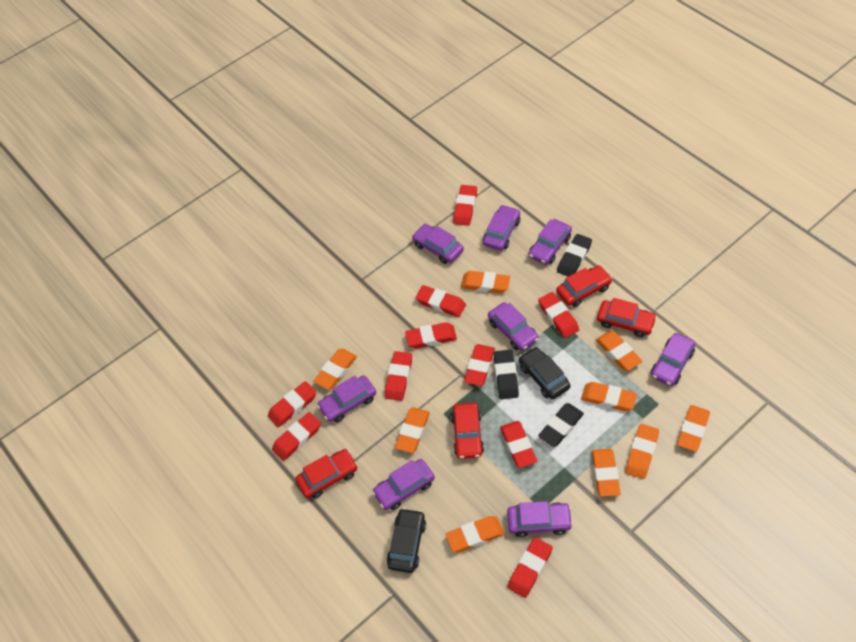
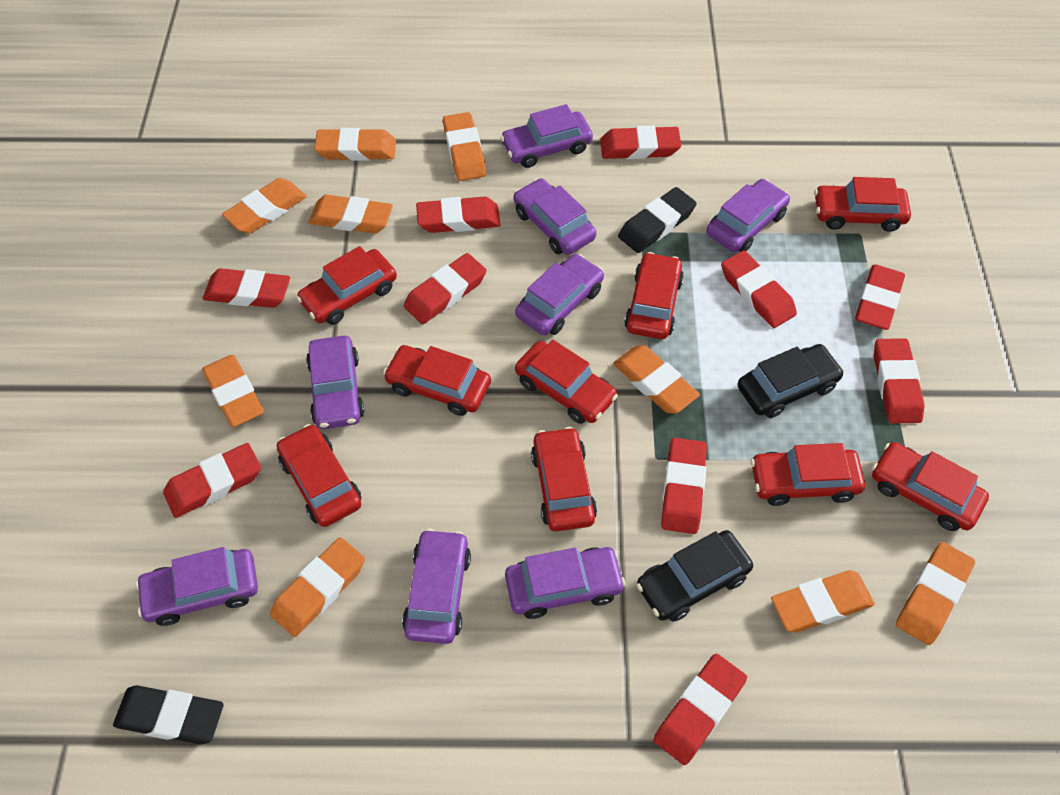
black eraser: [494,350,519,399] [538,403,584,447] [557,234,592,277] = 3 -> [113,685,224,744] [618,187,697,253] = 2
red car: [295,449,358,499] [451,403,484,459] [556,265,612,307] [597,298,657,337] = 4 -> [277,424,361,527] [296,246,397,325] [383,345,491,416] [515,340,618,424] [531,427,597,531] [624,252,684,339] [751,443,865,506] [814,177,911,232] [872,442,989,531] = 9

